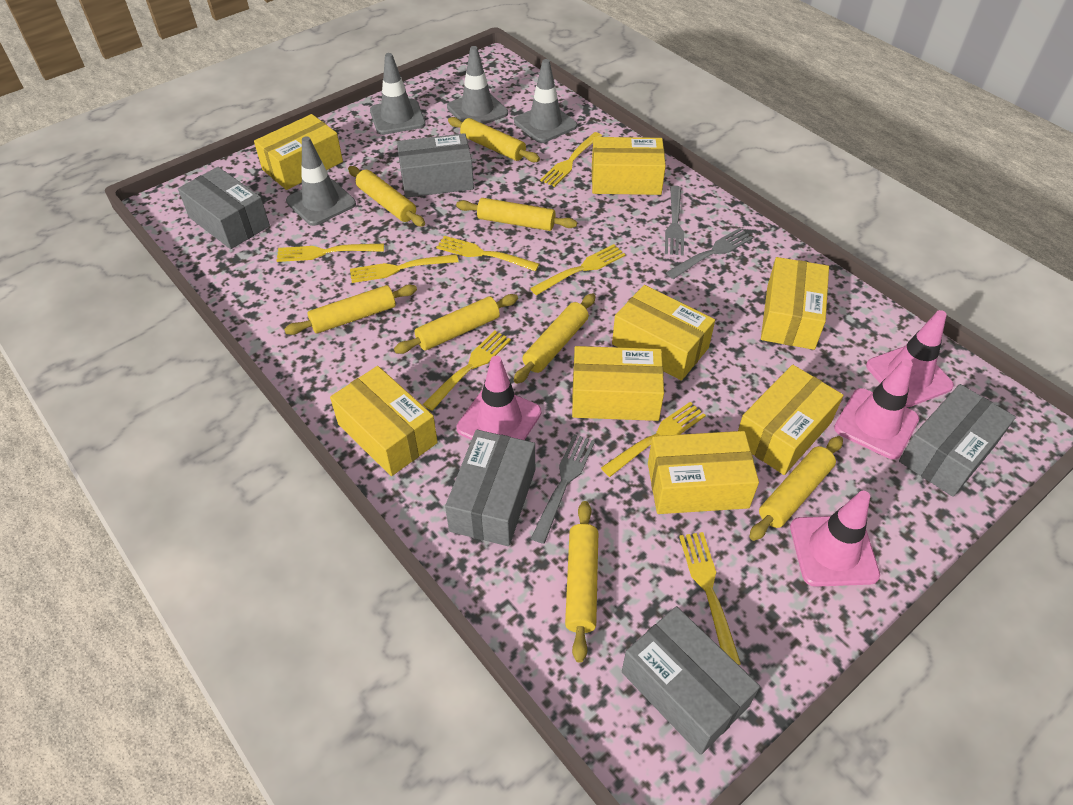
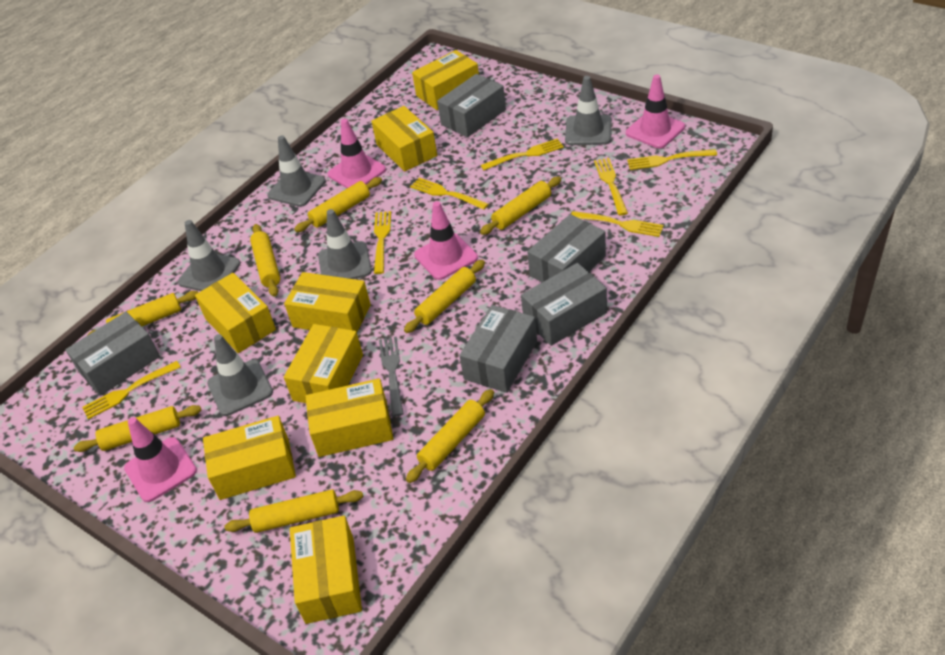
grey fork: [531,434,595,544] [665,186,684,256] [666,228,753,279] = 3 -> [379,337,404,417] = 1
grey traffic cone: [286,136,356,226] [370,53,426,135] [447,46,508,124] [514,59,577,143] = 4 -> [178,220,240,291] [207,334,273,416] [267,135,326,207] [318,209,372,279] [565,76,612,145] = 5
yellow fork: [277,244,384,262] [350,254,458,283] [423,331,511,411] [436,236,539,271] [530,244,626,295] [540,132,602,187] [601,402,706,477] [679,532,741,665] = 8 -> [82,361,181,420] [374,211,391,274] [410,178,489,210] [481,138,564,170] [571,211,664,237] [594,158,628,216] [627,149,717,170] = 7

